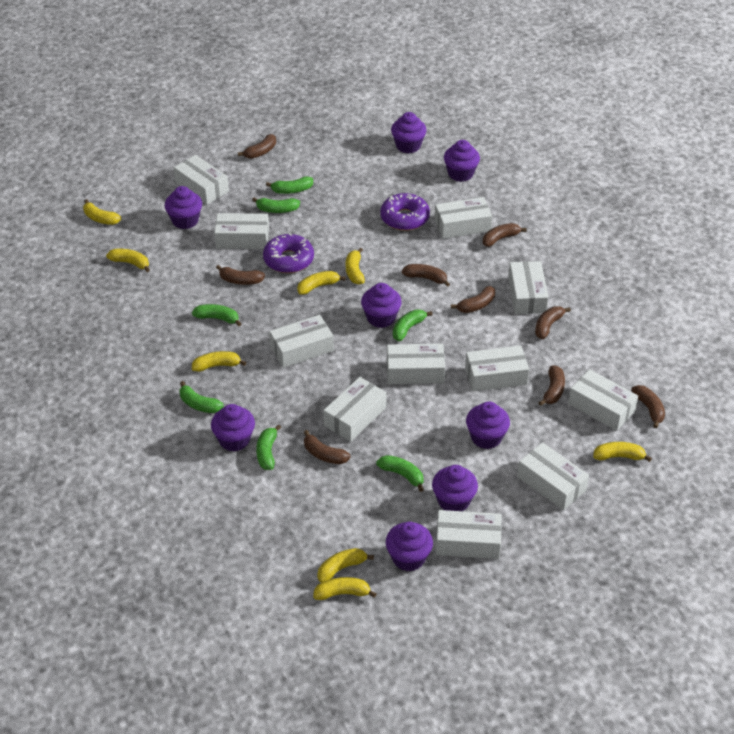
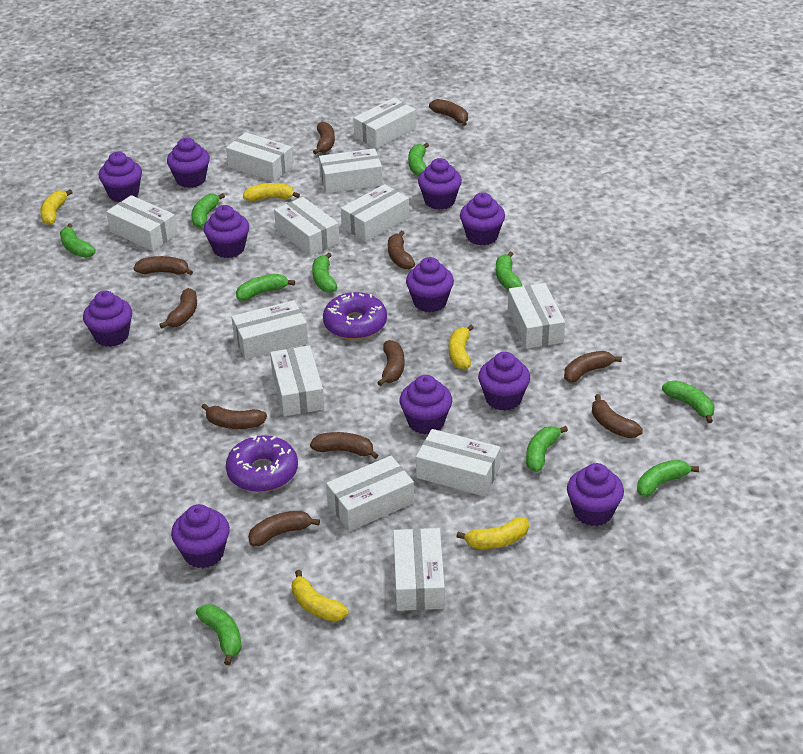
brown banana: [216,265,265,285] [238,134,276,159] [304,430,351,464] [402,264,450,287] [451,286,495,313] [483,223,527,247] [535,306,571,339] [538,365,565,406] [631,385,665,428] = 9 -> [134,256,193,275] [159,288,197,329] [202,403,267,429] [248,511,320,546] [310,432,379,459] [313,122,335,154] [377,340,405,386] [388,231,415,269] [429,99,468,126] [564,351,622,383] [592,394,643,438] = 11
green banana: [179,381,224,413] [192,304,242,326] [252,198,300,213] [256,424,281,470] [266,176,313,194] [376,455,424,492] [393,309,433,341] = 7 -> [60,224,96,258] [192,193,225,228] [196,604,242,665] [236,274,295,301] [312,252,337,293] [408,143,429,176] [496,251,522,290] [526,426,568,472] [637,460,699,497] [662,381,714,423] = 10
purple cupcake: [165,186,202,229] [211,404,255,452] [361,283,402,328] [386,522,433,572] [391,112,426,153] [432,465,478,511] [444,140,480,182] [466,402,510,449] = 8 -> [83,291,132,347] [99,152,142,202] [167,137,210,188] [171,504,230,568] [204,205,249,258] [399,375,452,435] [406,257,454,313] [418,158,462,210] [460,192,505,245] [478,352,530,411] [567,463,624,526] = 11
white box: [173,155,229,205] [214,213,269,249] [269,315,334,368] [323,377,387,442] [387,344,445,384] [435,197,492,239] [436,510,502,559] [465,345,529,392] [508,261,549,314] [517,442,589,510] [568,369,638,431] = 11 -> [106,195,177,251] [226,132,293,182] [232,300,308,359] [270,345,324,416] [274,197,339,256] [319,148,383,194] [326,456,414,531] [341,184,409,242] [353,98,416,149] [393,528,445,611] [416,429,501,497] [508,283,565,349] = 12
yellow banana: [83,199,121,225] [106,249,150,272] [192,351,246,372] [297,271,346,295] [313,577,377,600] [317,548,374,583] [346,248,365,284] [593,442,652,462] = 8 -> [40,189,73,225] [243,183,300,201] [292,570,349,622] [449,325,474,369] [457,517,529,549] = 5

